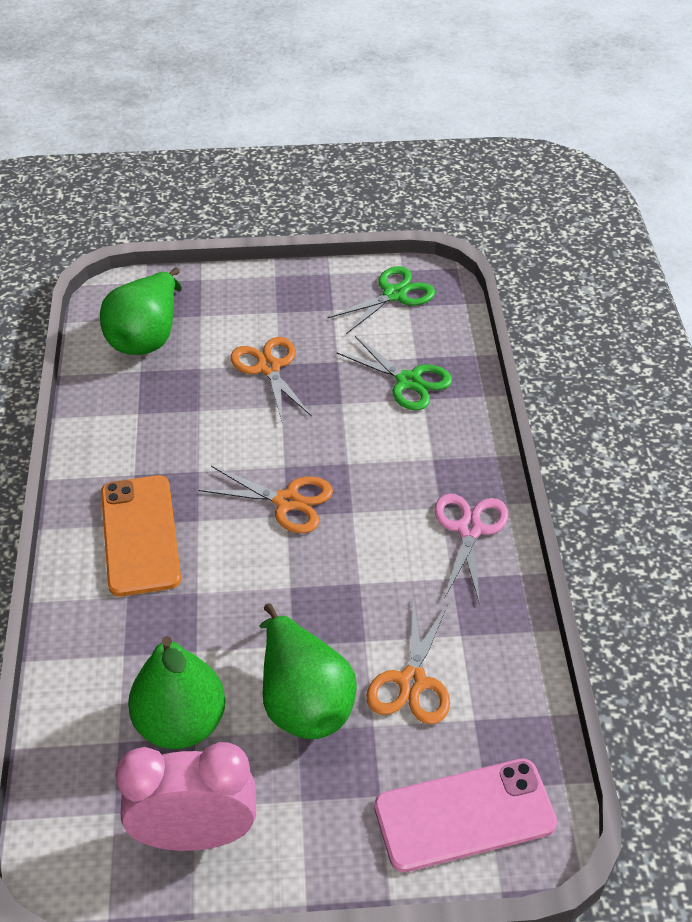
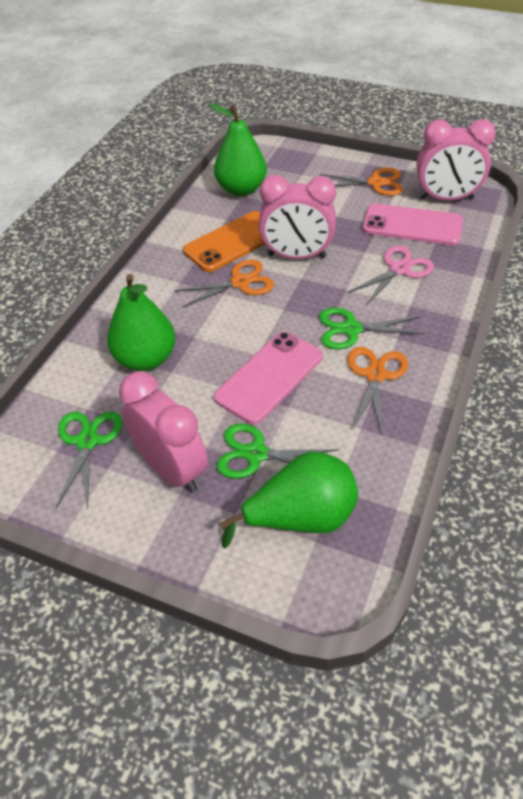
green scissors: [327,266,435,334] [336,336,452,410] = 2 -> [56,412,122,509] [216,424,339,479] [319,308,424,349] = 3
pink clock: [115,742,256,851] = 1 -> [119,372,208,493] [259,175,336,259] [416,119,496,201] = 3
pink phone: [374,759,557,872] = 1 -> [214,332,323,424] [362,203,463,245] = 2

